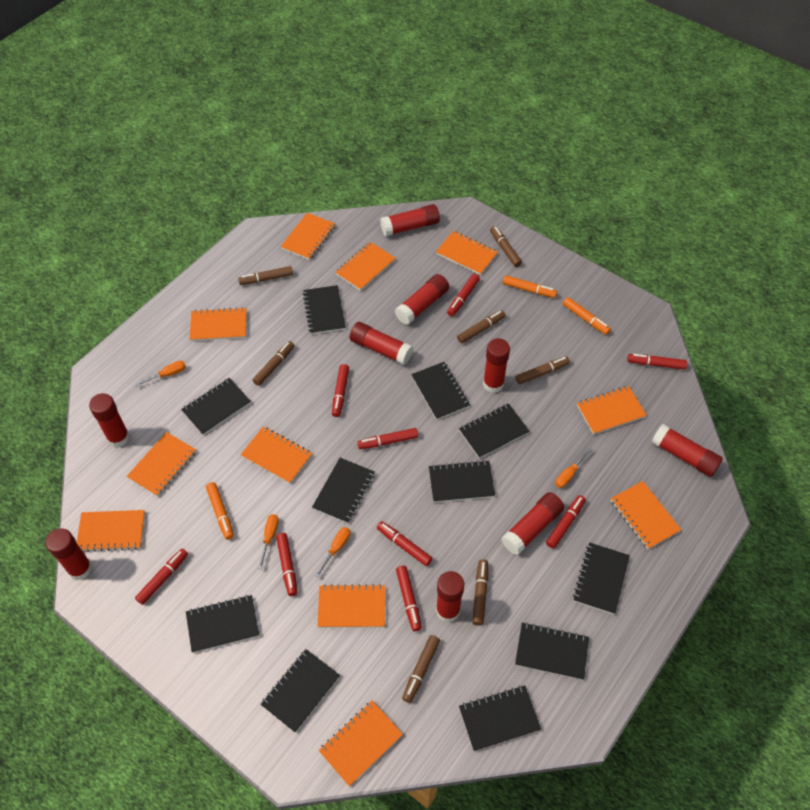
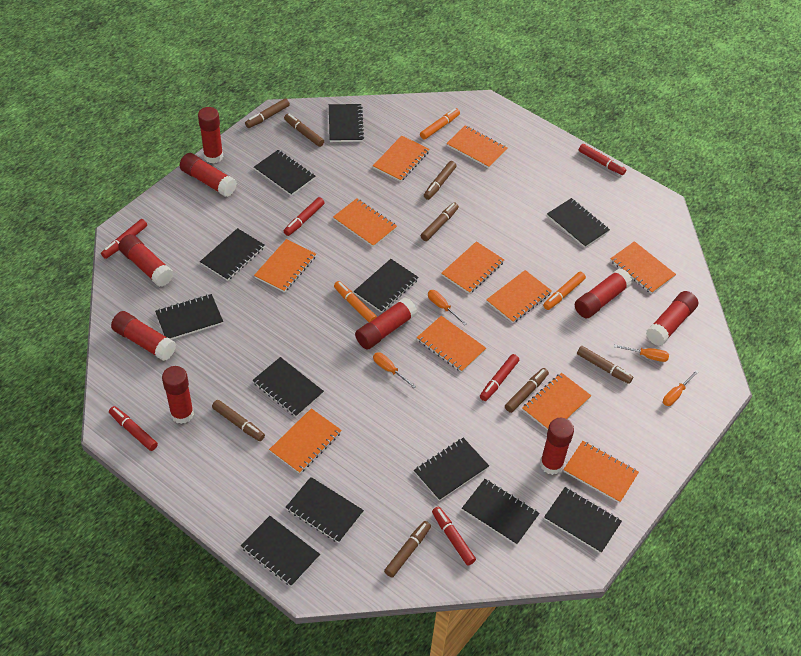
black notebook: [181,378,251,435] [186,595,259,653] [261,649,340,733] [303,285,346,334] [312,458,375,524] [411,362,470,420] [429,460,495,503] [459,403,530,459] [459,686,541,751] [515,622,589,680] [573,542,630,615] = 11 -> [155,294,223,340] [200,228,265,281] [241,516,320,587] [252,357,324,417] [254,150,315,196] [286,477,364,543] [329,104,364,142] [354,259,419,313] [414,438,489,501] [462,479,540,545] [544,487,622,553] [547,198,610,248] = 12
brown marker: [238,266,293,285] [253,341,295,386] [402,635,440,703] [457,310,506,343] [472,559,488,626] [490,226,522,267] [516,356,570,384] = 7 -> [212,400,265,441] [245,98,290,128] [284,114,324,147] [384,521,431,578] [421,202,459,241] [424,161,456,200] [505,368,549,413] [577,346,633,384] = 8
red marker: [135,549,188,605] [276,533,297,596] [332,364,349,417] [357,428,418,449] [377,521,433,566] [396,566,422,631] [447,274,480,316] [546,495,586,549] [627,354,687,370] = 9 -> [101,219,147,259] [109,406,158,451] [284,197,325,236] [432,506,476,565] [480,354,519,401] [579,144,627,175] = 6

